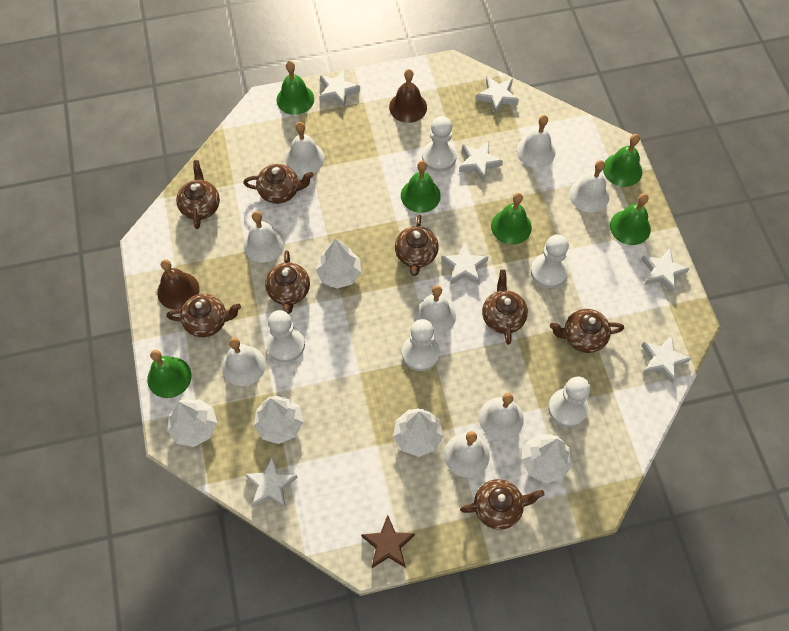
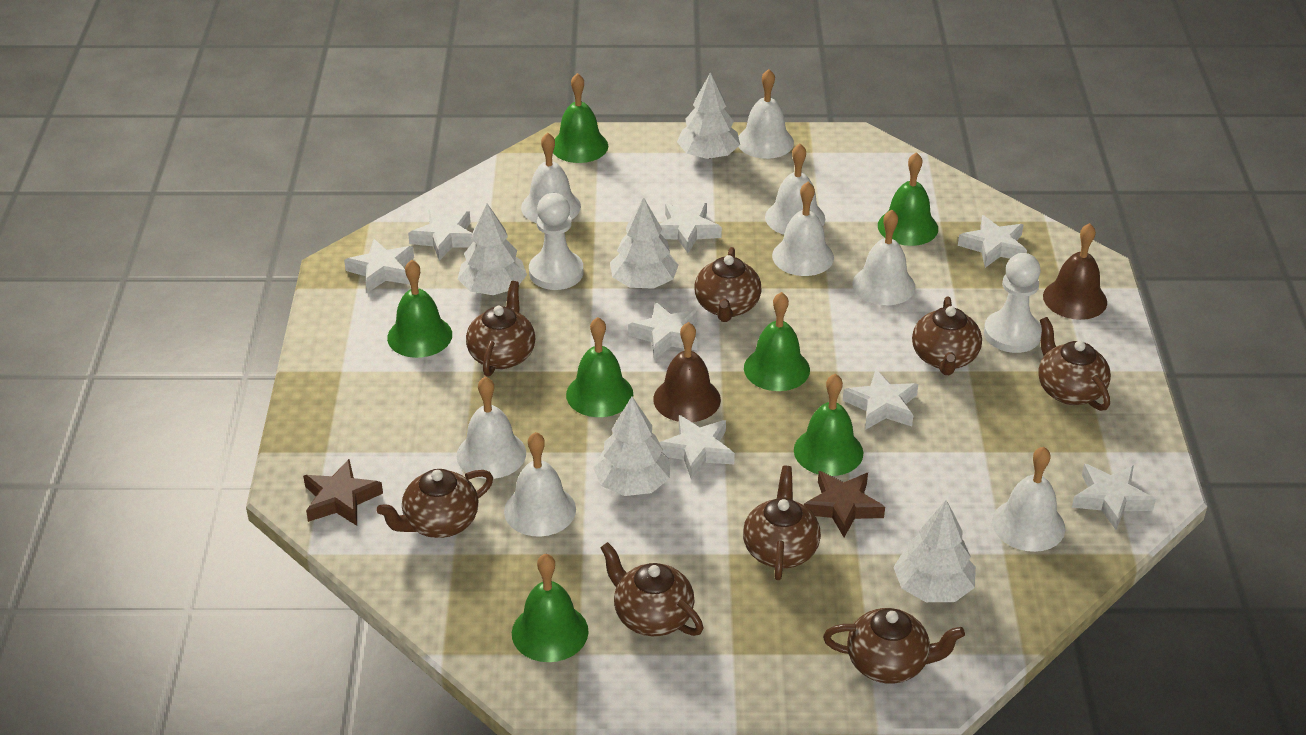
brown star: [361,515,415,568] = 1 -> [303,459,383,526] [804,471,885,537] = 2
green bell: [147,350,192,398] [276,61,314,115] [401,161,441,213] [491,193,532,244] [603,134,642,187] [610,193,651,245] = 6 -> [387,260,452,358] [512,554,589,662] [553,73,608,163] [566,317,633,417] [744,292,810,391] [794,374,863,476] [878,152,938,246] = 7
white pawn: [266,310,305,362] [402,319,440,371] [422,116,457,172] [531,235,569,288] [548,377,591,427] = 5 -> [529,193,583,290] [984,253,1042,353] = 2
white star: [245,457,298,508] [319,70,360,108] [441,242,488,285] [459,141,503,182] [476,76,519,115] [641,248,690,293] [641,335,691,384] = 7 -> [344,239,414,293] [408,210,473,261] [628,302,698,359] [659,415,735,479] [660,203,722,253] [843,369,918,430] [958,215,1027,268] [1072,464,1156,530] = 8

